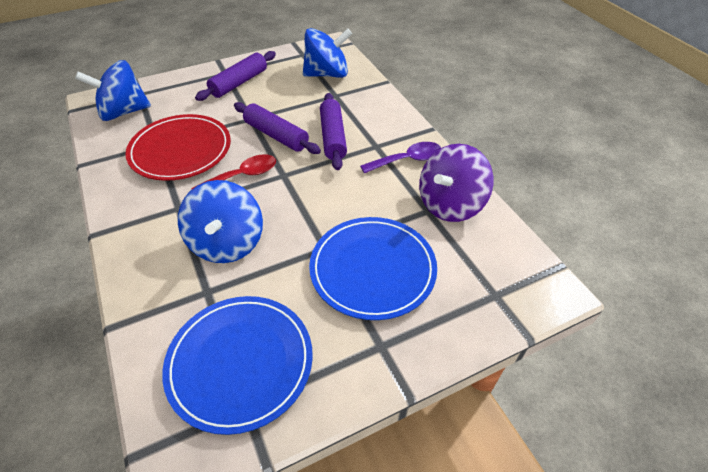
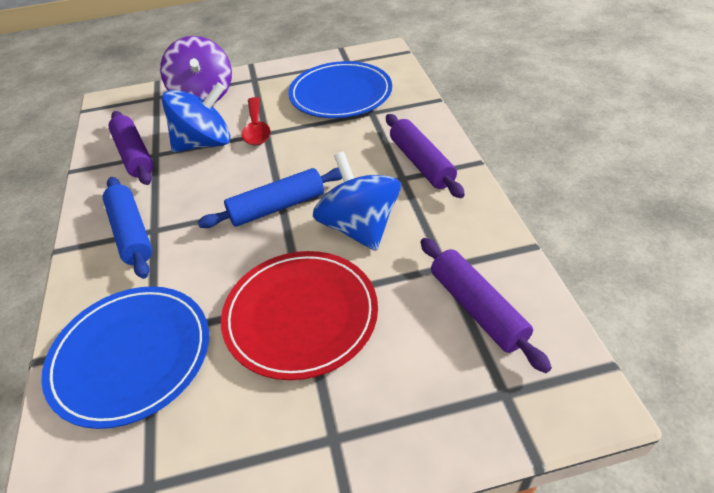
blue rolling pin: none = 0 -> [103,177,152,279] [198,168,342,228] = 2
blue spinning top: [75,60,151,121] [178,180,263,263] [303,28,352,78] = 3 -> [162,82,231,152] [313,152,401,251] = 2
purple spoon: [360,142,441,173] = 1 -> none = 0

